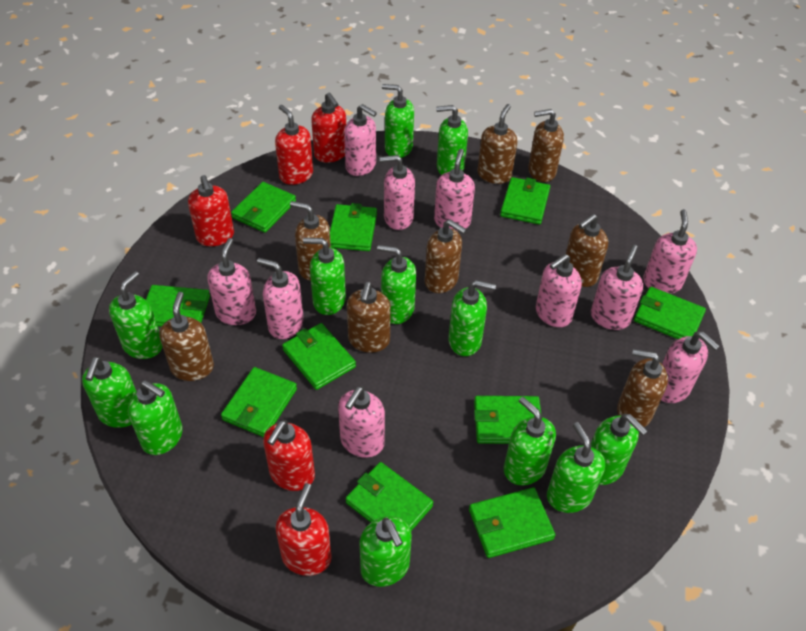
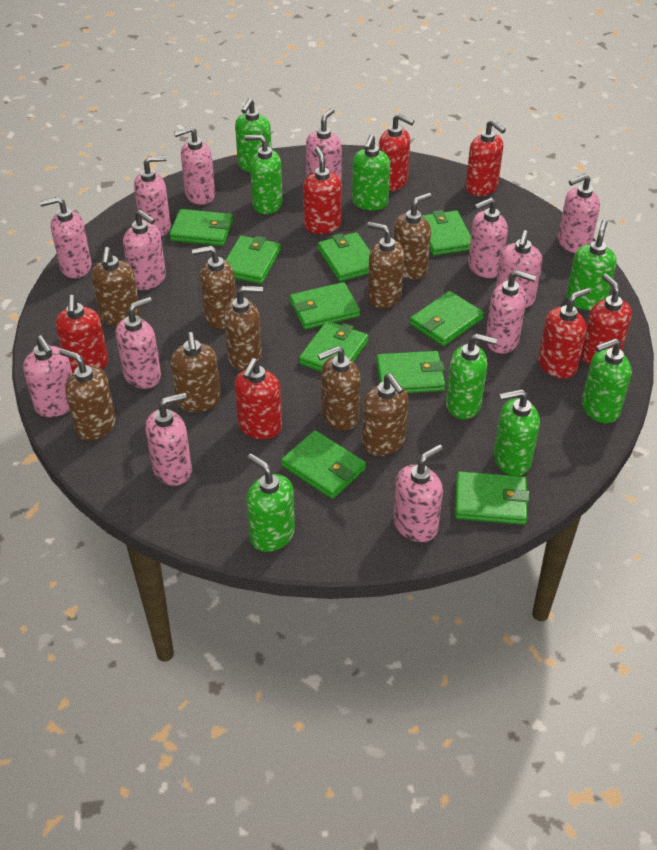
brown soap dispenser: [159,292,214,381] [290,201,331,281] [347,282,391,353] [425,220,467,293] [478,104,517,184] [528,109,564,182] [566,214,608,287] [617,349,668,427] = 8 -> [59,349,116,441] [91,247,141,326] [171,332,221,412] [192,246,236,329] [224,286,263,371] [318,346,360,431] [362,374,409,456] [367,222,404,308] [394,193,432,280] = 9
green soap dispenser: [82,356,137,428] [109,271,162,359] [128,380,183,455] [303,238,346,315] [359,516,412,587] [377,245,416,324] [382,84,414,158] [436,105,468,175] [448,280,496,356] [504,397,556,485] [547,422,605,513] [591,414,647,485] = 12 -> [235,99,272,173] [244,134,283,214] [246,454,295,552] [352,135,390,210] [446,333,497,419] [493,389,540,476] [566,220,617,310] [582,338,632,423] = 8
pink soap dispenser: [207,238,256,325] [257,258,304,339] [338,386,385,458] [344,104,377,176] [380,155,415,230] [434,149,475,231] [536,254,582,327] [591,245,643,330] [643,209,697,294] [661,331,720,403] = 10 -> [23,336,73,417] [39,197,92,278] [116,297,161,389] [123,210,166,290] [134,155,171,236] [145,392,192,486] [174,126,215,205] [306,108,342,179] [393,444,443,542] [468,197,508,278] [486,270,536,354] [496,230,542,308] [558,174,600,253] = 13
red soap dispenser: [188,175,234,246] [263,420,315,491] [275,105,313,185] [276,483,332,576] [311,93,346,163] = 5 -> [55,295,108,373] [235,358,282,439] [303,147,342,234] [379,114,414,191] [466,119,506,196] [538,288,590,379] [581,274,632,365] = 7

